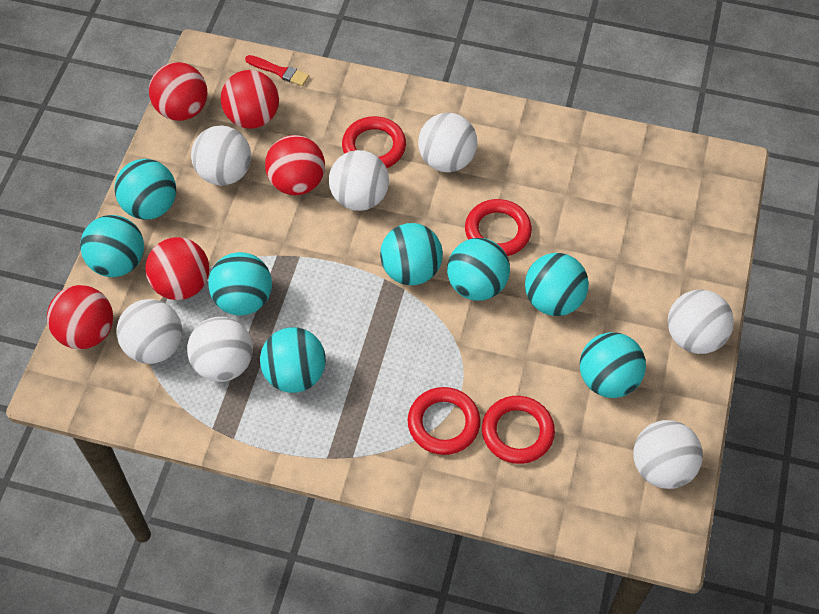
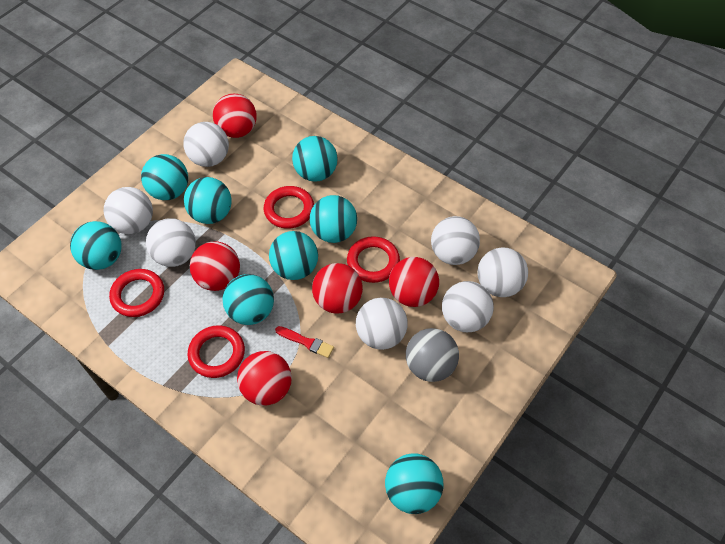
grey ball: none = 0 -> [406,328,459,382] = 1

